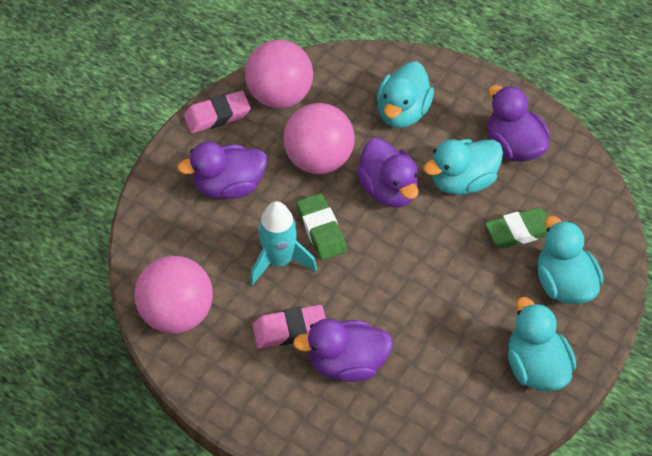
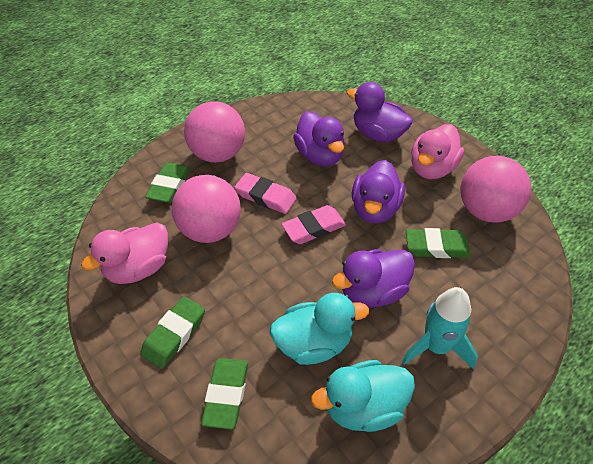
green eraser: [296,193,347,260] [485,208,548,248] = 2 -> [140,297,205,369] [145,163,191,203] [201,358,248,430] [406,228,471,258] = 4
pink duck: none = 0 -> [81,223,168,284] [411,124,464,179] = 2
turquoise duck: [377,61,434,128] [423,139,503,195] [508,297,576,391] [538,216,603,304] = 4 -> [270,293,369,365] [311,360,415,432] = 2

